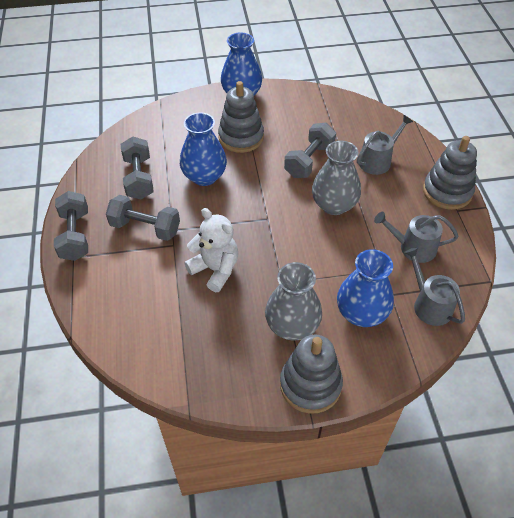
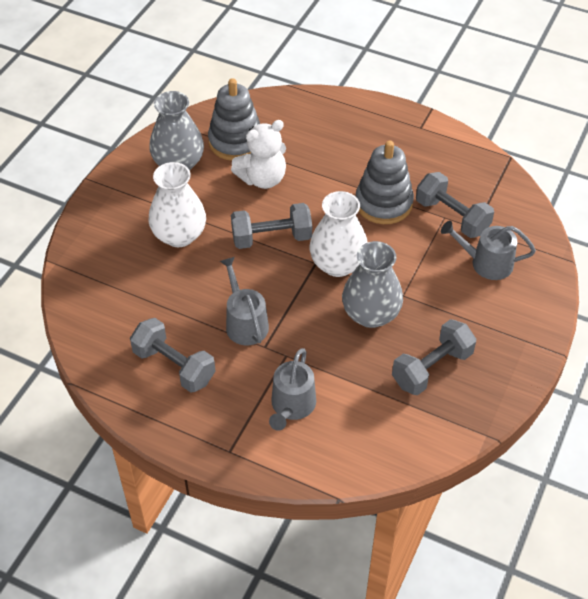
blue vase: [180,112,227,186] [221,32,262,95] [337,249,394,327] = 3 -> none = 0
grey stacking toy: [218,81,264,153] [280,334,343,414] [423,136,477,210] = 3 -> [208,78,260,161] [356,140,414,224] = 2
white vase: none = 0 -> [149,162,206,247] [310,191,368,277] = 2

